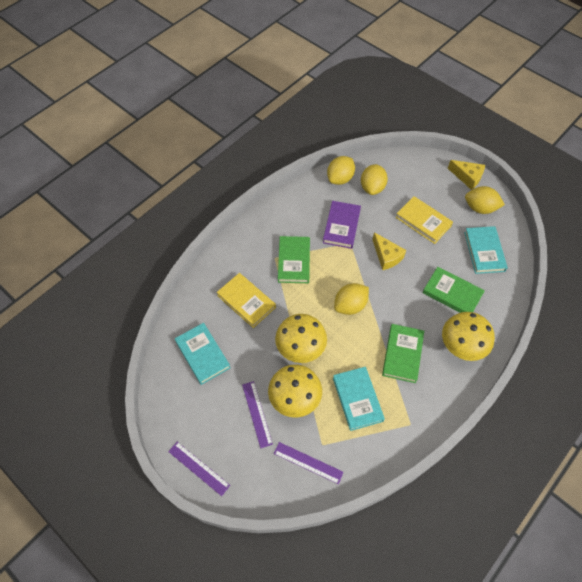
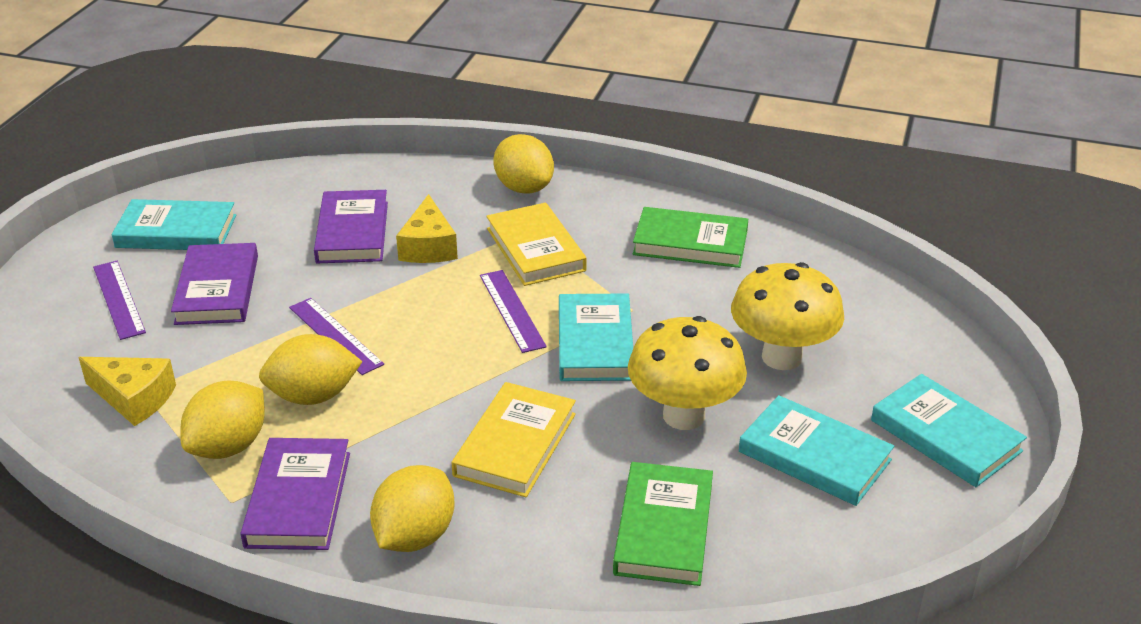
green book: [278,236,310,283] [382,324,424,383] [422,267,485,313] = 3 -> [613,462,713,586] [633,207,748,268] = 2
purple book: [323,201,361,249] = 1 -> [171,243,258,325] [240,438,350,550] [314,190,388,263] = 3
turquoise book: [175,323,231,385] [333,367,385,431] [464,226,508,274] = 3 -> [112,199,236,250] [559,293,633,381] [739,395,894,506] [871,374,1027,487] = 4
yellow mushroom: [268,364,322,418] [275,314,327,363] [442,312,495,361] = 3 -> [628,316,747,430] [731,262,844,370] = 2

